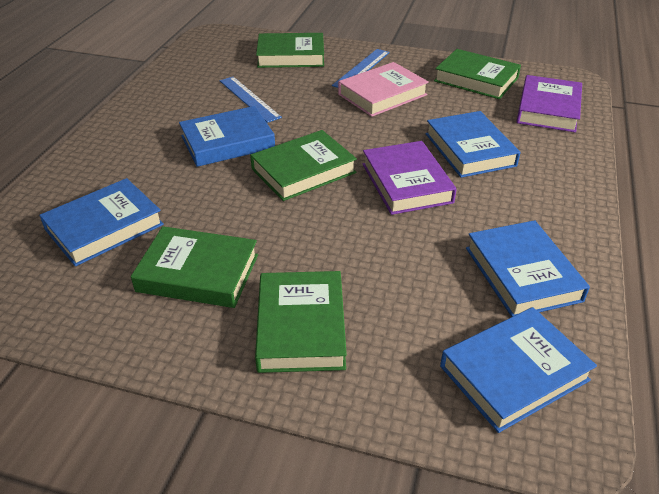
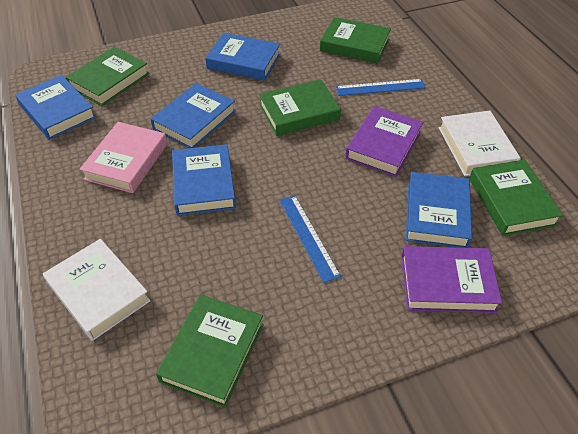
white book: none = 0 -> [43,239,151,341] [439,111,521,176] = 2

